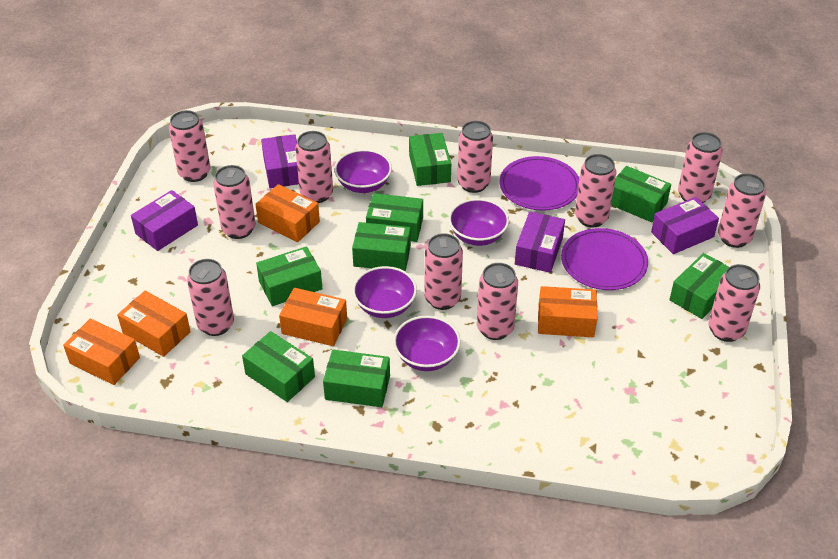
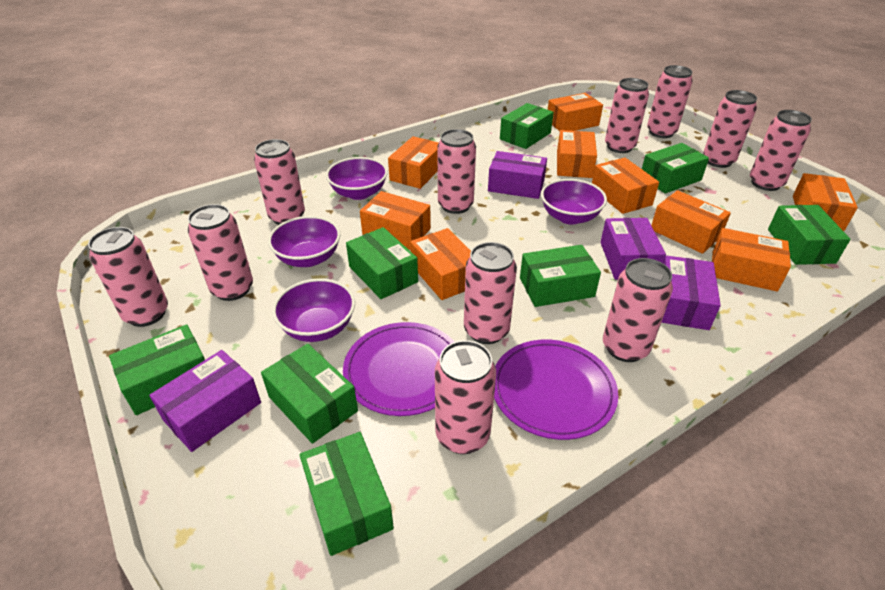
orange box: [63,319,140,385] [117,291,191,357] [255,184,320,242] [279,288,347,346] [538,286,597,337] = 5 -> [360,191,431,250] [388,136,439,189] [410,228,471,300] [548,93,603,131] [557,130,597,178] [592,158,659,214] [651,190,731,254] [712,228,791,292] [793,173,858,231] = 9

